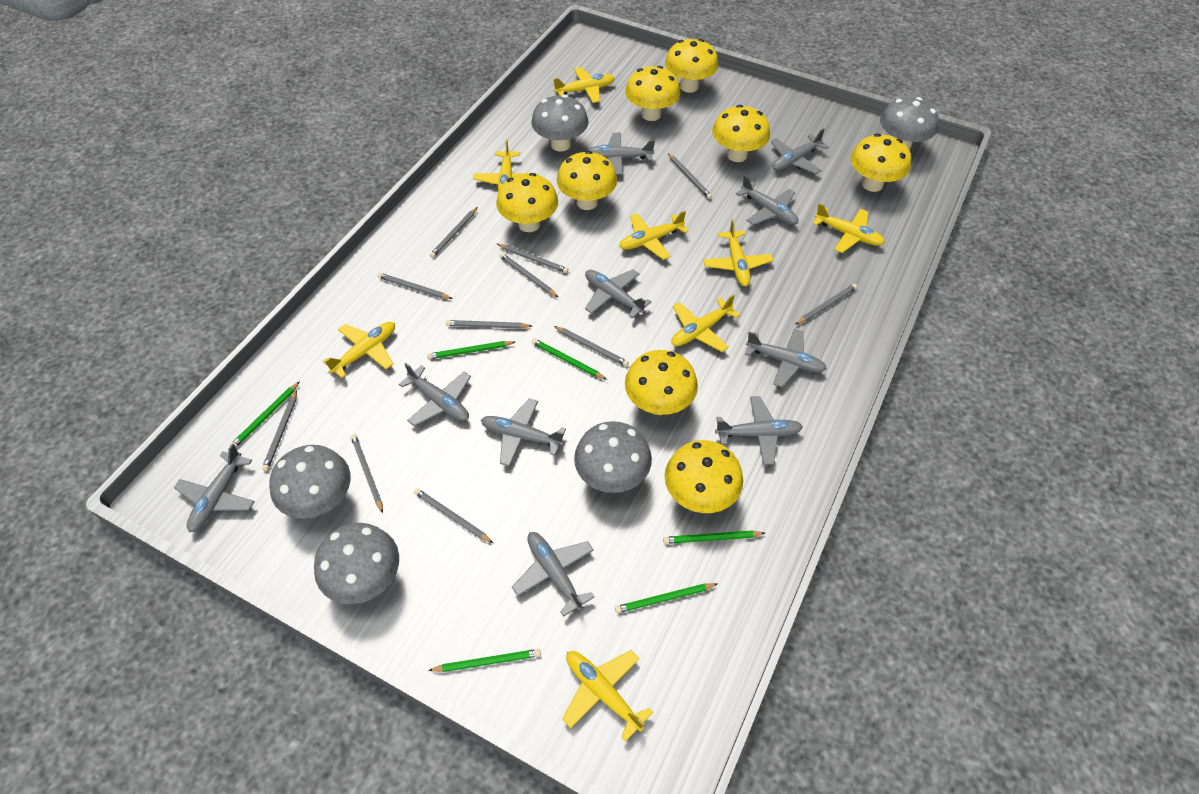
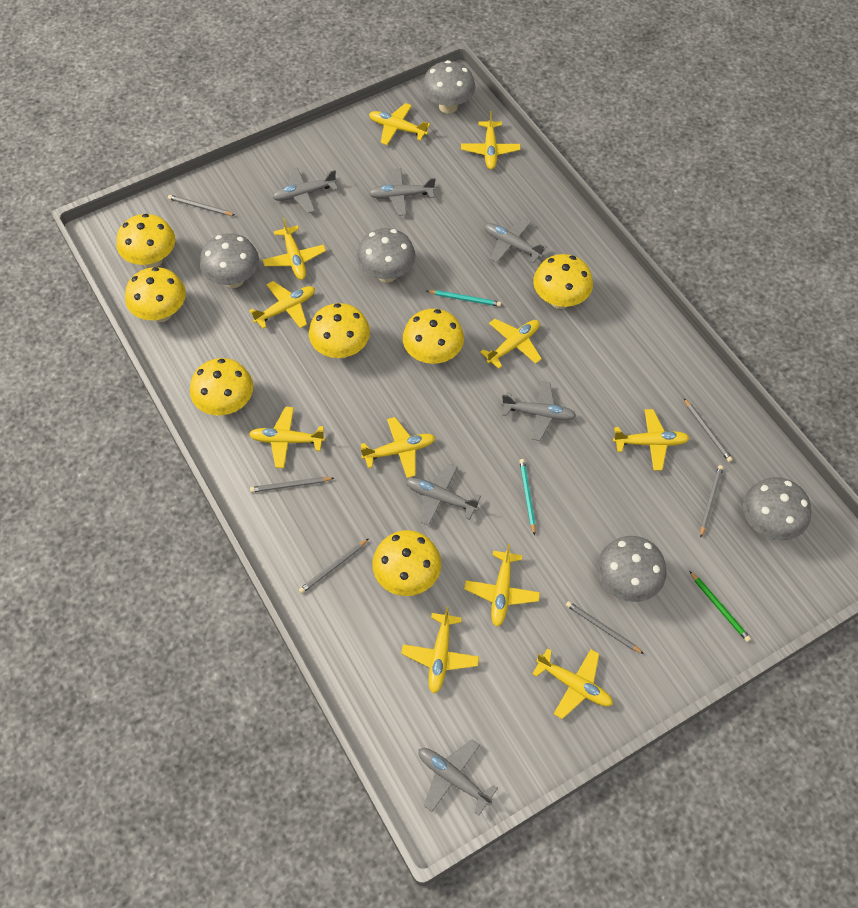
green pencil: [230,382,300,447] [427,341,515,359] [428,649,541,672] [532,339,607,380] [615,583,717,613] [663,531,765,544] = 6 -> [690,571,751,642] = 1
grey pencil: [262,390,297,471] [351,434,383,513] [378,273,453,299] [414,488,493,543] [430,207,478,258] [446,320,532,329] [497,244,569,273] [499,253,558,297] [554,326,629,366] [668,153,712,199] [795,284,857,325] = 11 -> [168,195,234,216] [250,477,334,492] [299,539,368,593] [566,601,644,654] [684,398,733,462] [700,465,723,538] = 6
grey plane: [174,444,255,532] [399,363,471,426] [481,398,566,467] [512,532,595,616] [585,269,651,318] [587,133,655,175] [715,396,803,465] [736,175,799,225] [745,329,827,387] [771,128,829,174] = 10 -> [272,167,338,213] [368,168,436,216] [406,464,481,526] [418,739,498,815] [484,219,547,263] [501,381,576,441] = 6
turquoise pencil: none = 0 -> [427,290,501,307] [519,459,536,535] = 2
yellow mushroom: [496,173,558,232] [557,151,617,210] [625,66,680,121] [625,350,698,415] [665,39,718,93] [665,440,743,513] [712,105,770,162] [850,134,911,192] = 8 -> [117,214,175,268] [125,267,186,322] [190,358,253,415] [309,303,370,359] [372,530,441,596] [403,309,464,364] [533,254,593,309] = 7
yellow plane: [323,322,395,378] [473,139,538,192] [553,67,615,103] [562,650,653,742] [619,211,689,260] [671,294,740,352] [703,219,773,286] [813,203,885,253] = 8 -> [249,281,315,329] [249,407,325,468] [263,218,326,280] [361,417,436,478] [369,103,430,145] [401,607,479,694] [461,111,521,169] [464,544,540,627] [480,319,542,369] [532,648,613,719] [613,409,689,471] = 11

